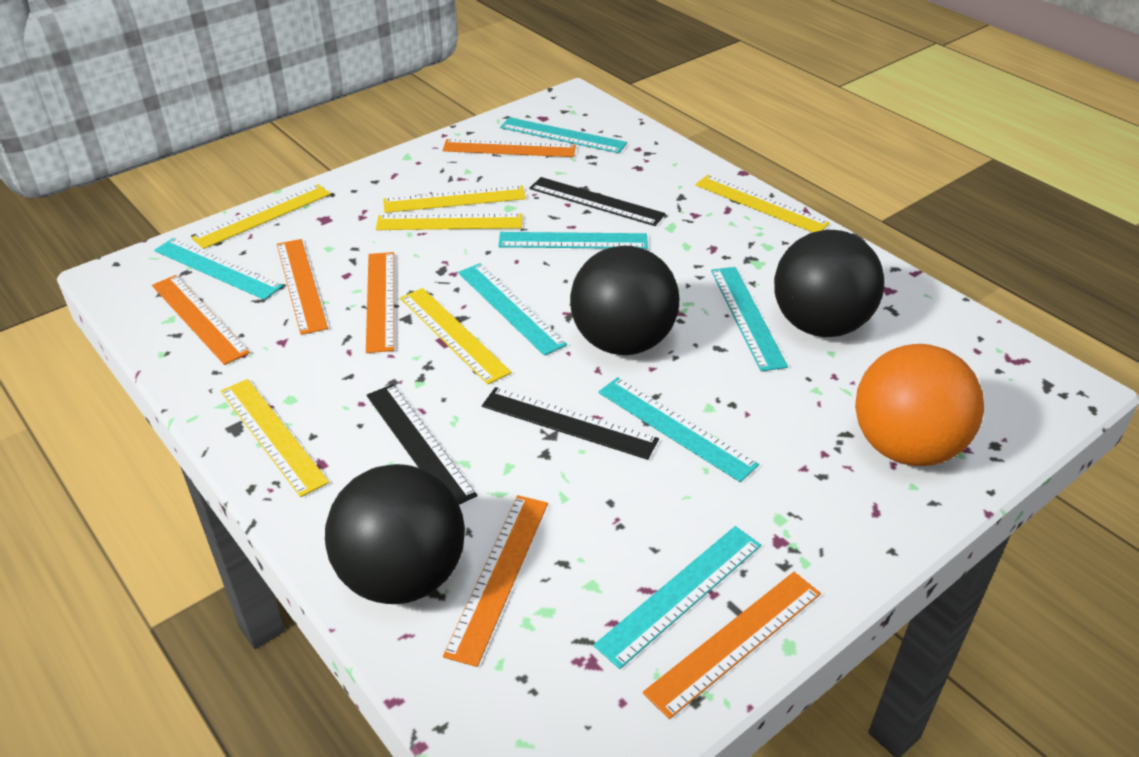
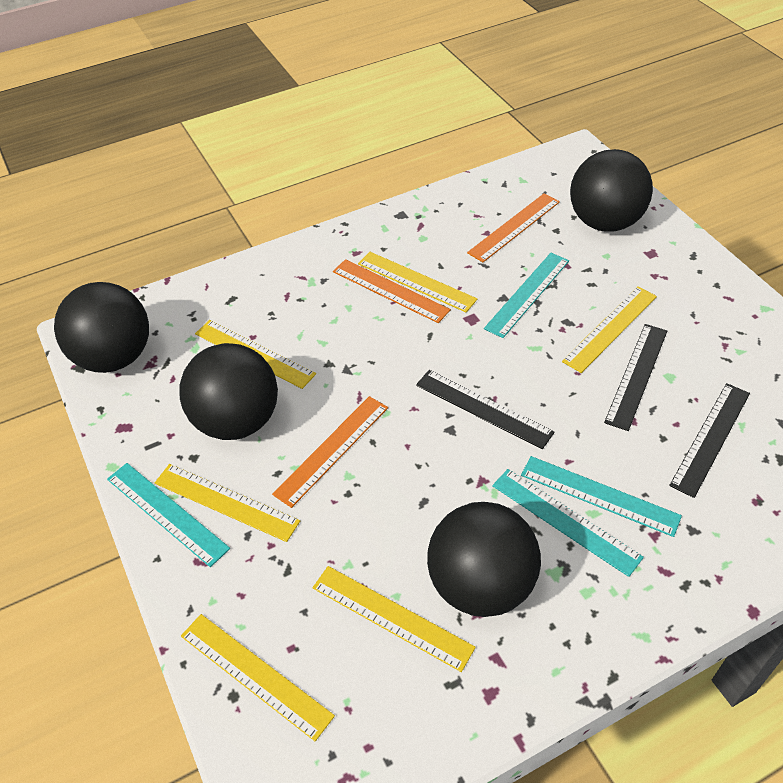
black ball: [325,464,465,604] [570,246,679,355] [774,230,885,337] = 3 -> [54,282,149,373] [179,343,278,440] [427,502,541,617] [570,149,653,232] = 4
orange ball: [855,344,984,466] = 1 -> none = 0
orange ruler: [152,275,250,365] [277,239,328,335] [366,252,394,353] [443,139,576,157] [443,495,548,667] [643,572,821,719] = 6 -> [272,396,388,508] [333,259,451,323] [467,193,560,262] = 3
turquoise ruler: [154,238,283,300] [458,263,567,356] [498,232,648,249] [500,117,627,153] [593,526,761,669] [598,377,759,482] [711,267,788,371] = 7 -> [107,463,230,567] [484,253,569,338] [492,469,644,577] [521,456,682,537] = 4

